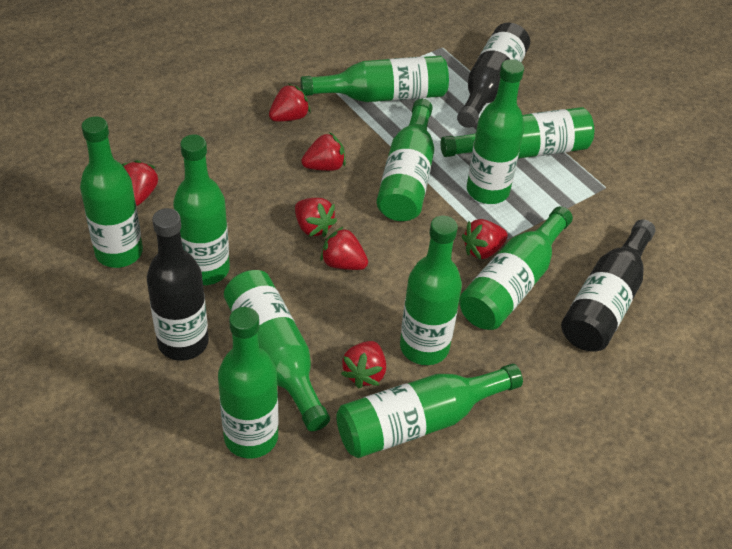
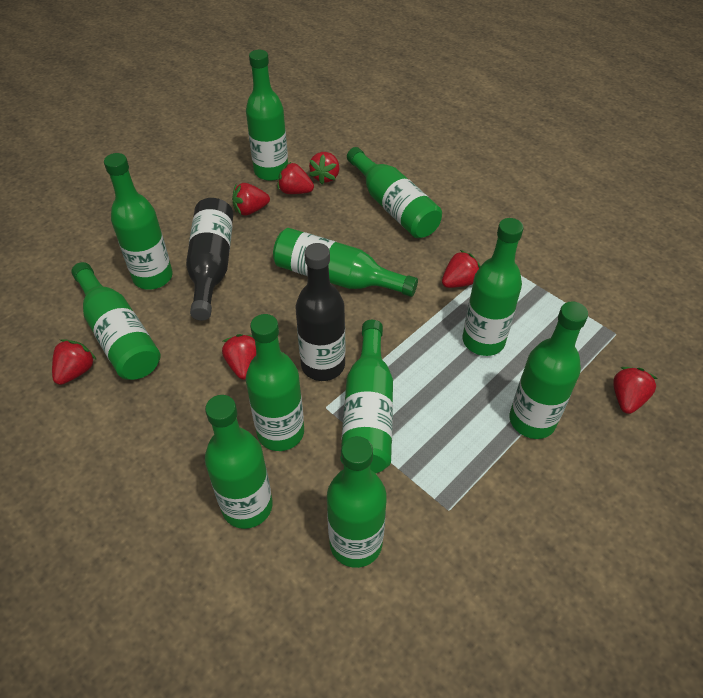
black bottle: [147,208,209,361] [457,23,530,128] [561,219,655,352] = 3 -> [186,198,233,321] [296,243,345,381] = 2

